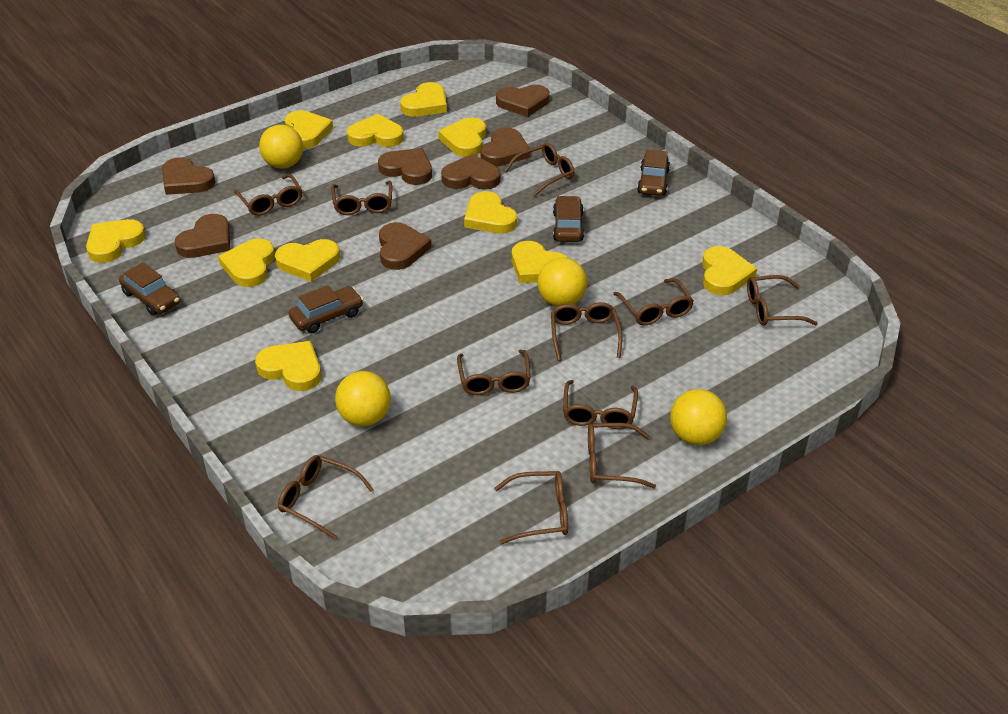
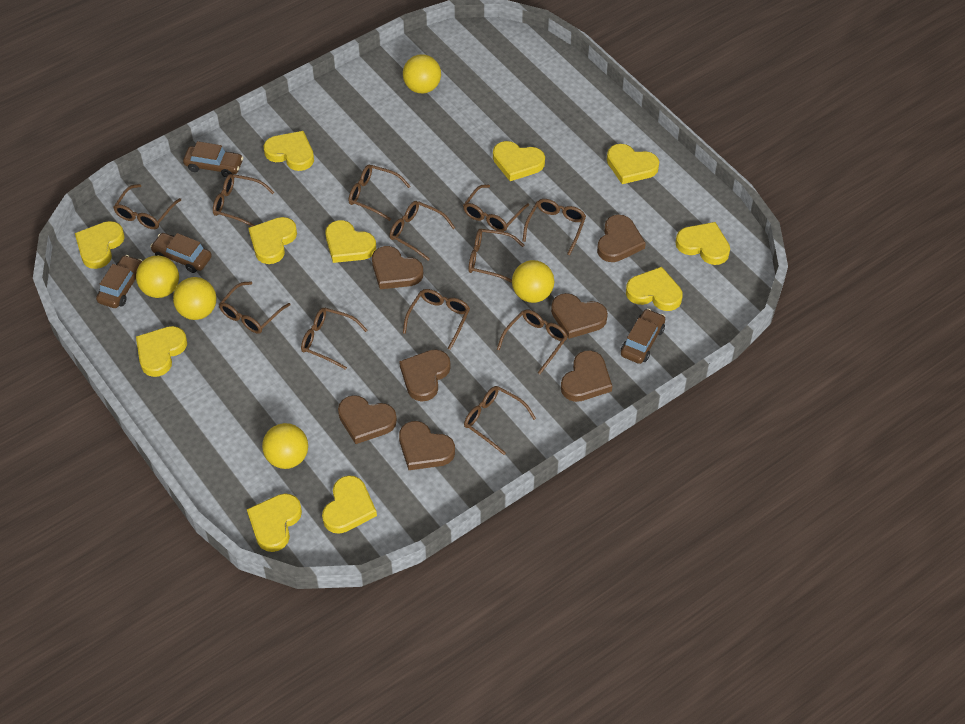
brown glasses: [234,174,302,216] [278,455,374,540] [331,181,392,215] [457,349,531,395] [494,471,568,544] [504,143,574,197] [551,302,622,361] [563,380,638,429] [588,423,656,489] [613,278,694,326] [747,275,818,326] = 11 -> [113,184,181,229] [213,174,274,227] [219,281,290,334] [301,308,367,370] [349,165,411,221] [390,201,455,261] [403,289,470,350] [463,185,529,232] [464,386,536,455] [468,229,524,283] [497,309,568,374] [523,199,586,255] = 12
yellow ball: [259,125,303,169] [335,371,391,426] [537,257,587,307] [670,389,727,445] = 4 -> [136,256,179,298] [173,277,216,320] [262,423,308,469] [403,54,441,94] [512,260,554,303] = 5

